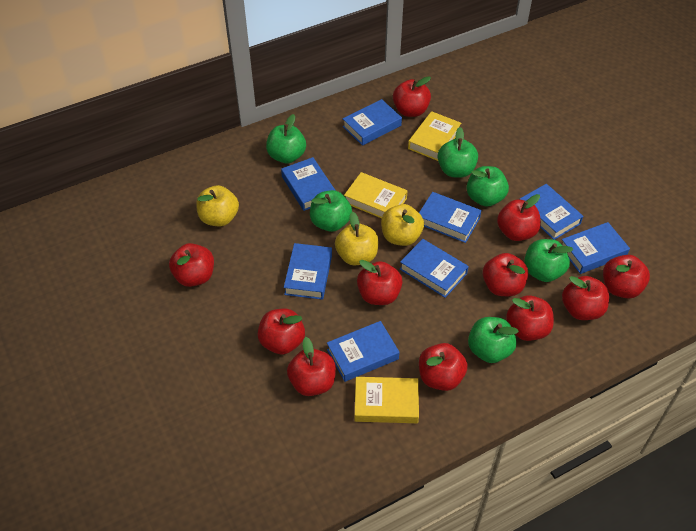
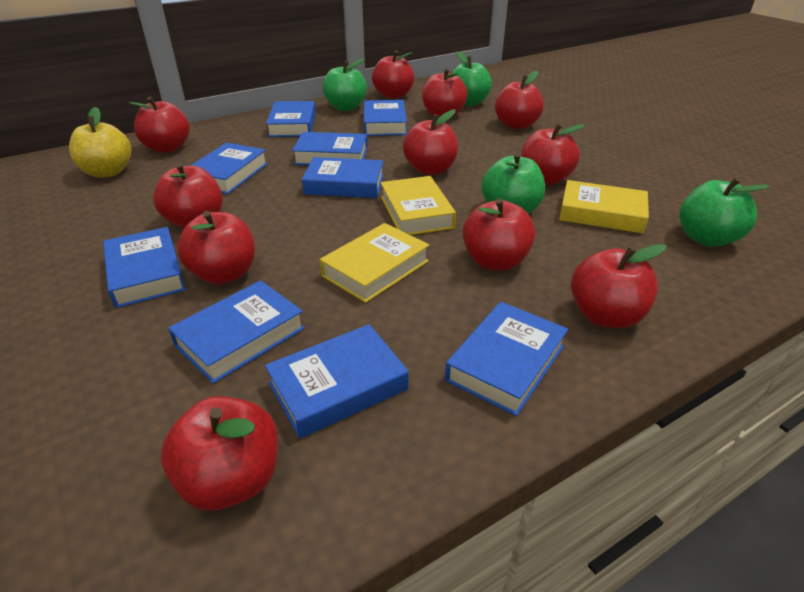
blue book: [281,157,336,211] [284,243,332,300] [327,321,399,382] [343,99,402,146] [400,239,469,298] [419,192,481,243] [520,184,583,240] [562,222,630,274] = 8 -> [103,227,186,308] [168,280,305,384] [190,143,268,194] [265,324,409,438] [266,101,316,137] [292,132,368,165] [302,157,384,198] [364,100,407,136] [445,302,568,416] = 9
green apple: [266,114,306,163] [310,190,352,232] [438,127,478,178] [467,166,509,207] [468,317,519,363] [524,239,573,282] = 6 -> [322,58,367,111] [452,52,492,106] [481,152,545,214] [679,177,770,247] = 4
yellow apple: [196,185,239,226] [335,212,378,266] [381,204,424,246] = 3 -> [69,107,131,178] = 1

